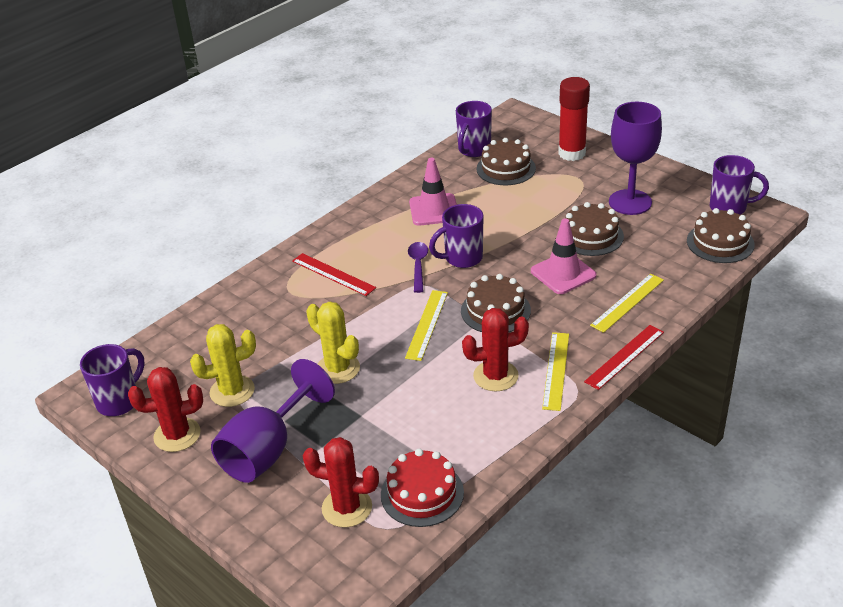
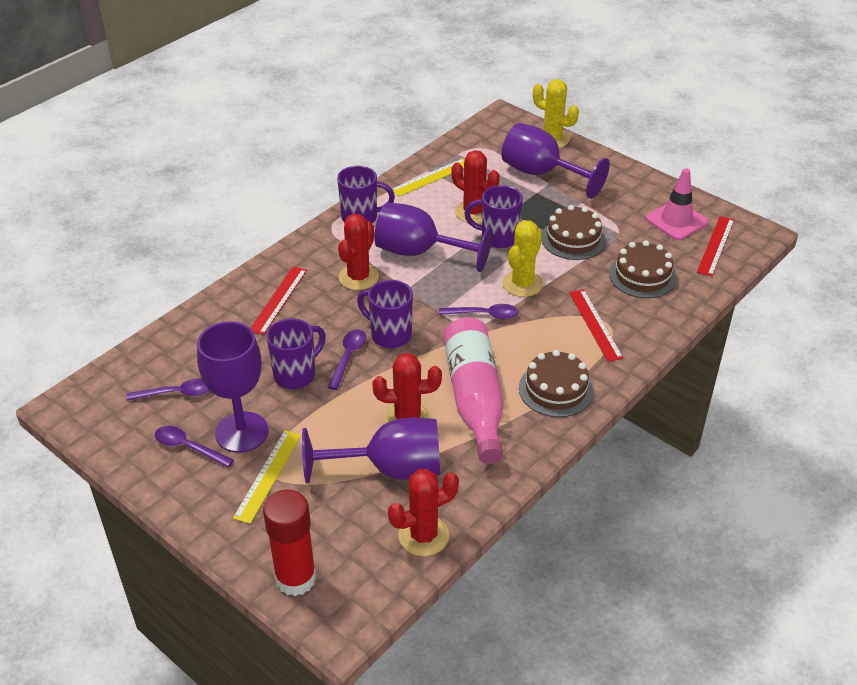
brown cake: [461,274,531,332] [477,138,536,185] [565,202,624,256] [687,208,755,263] = 4 -> [519,350,594,417] [541,205,606,260] [609,240,677,298] = 3
pink bottle: none = 0 -> [443,317,504,464] = 1
pink traffic cone: [409,158,457,226] [531,218,596,294] = 2 -> [646,168,708,240] = 1
purple goblet: [211,359,335,483] [609,102,662,215] = 2 -> [197,321,268,453] [302,417,440,484] [374,203,492,272] [501,123,610,199] = 4
purple spoon: [408,242,428,293] = 1 -> [126,378,210,401] [155,426,234,468] [327,329,366,390] [439,304,518,319] = 4
red cactus: [128,367,203,452] [303,437,379,528] [462,308,529,392] = 3 -> [338,214,379,290] [373,353,442,423] [388,469,459,556] [451,150,500,223] = 4
red cake: [381,449,464,527] = 1 -> none = 0
red ruler: [292,253,376,296] [584,325,664,390] = 2 -> [251,267,307,335] [569,289,623,362] [697,216,734,276] = 3
yellow ruler: [405,290,448,361] [542,332,569,411] [590,273,664,333] = 3 -> [233,430,301,524] [392,158,465,197] = 2

